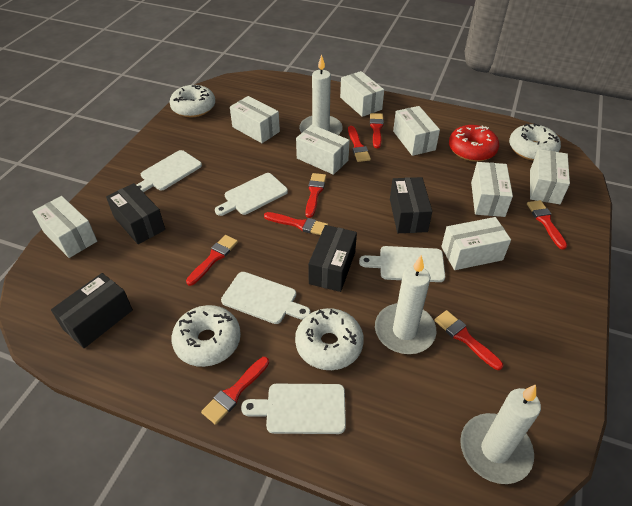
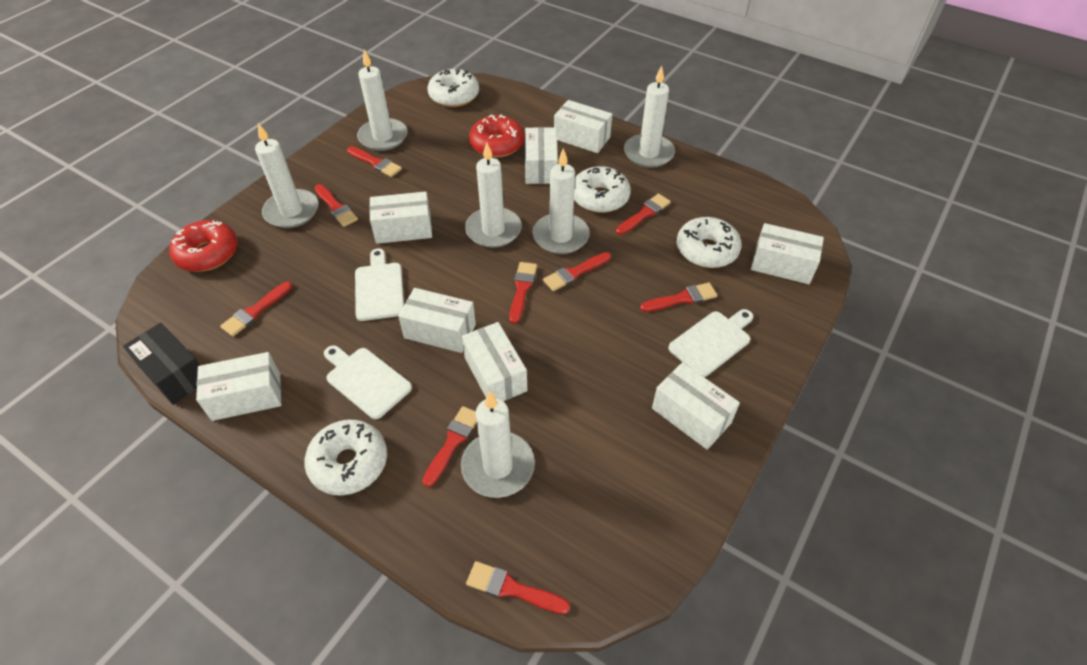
black box: [51,273,133,348] [106,183,165,244] [308,225,357,292] [390,177,432,233] = 4 -> [123,323,200,405] = 1
red brush: [186,235,238,286] [201,357,269,425] [264,212,328,235] [305,173,326,218] [348,126,371,162] [370,113,384,148] [434,310,503,370] [527,200,567,250] = 8 -> [220,282,292,336] [315,184,358,227] [347,146,402,177] [422,406,477,487] [466,561,570,614] [509,262,537,324] [543,252,611,291] [616,194,671,235] [640,282,717,312] = 9
red donut: [449,125,499,162] = 1 -> [169,220,238,272] [469,114,524,158] = 2
white candle: [299,54,343,135] [375,255,436,354] [460,385,541,484] = 3 -> [255,123,319,228] [357,50,408,151] [461,391,535,498] [465,142,522,248] [532,148,590,254] [624,65,675,168] = 6
white cutting board: [136,150,202,192] [215,173,288,216] [221,272,311,324] [241,384,346,434] [359,246,445,282] = 5 -> [324,345,412,419] [355,249,404,321] [668,309,753,377] = 3

